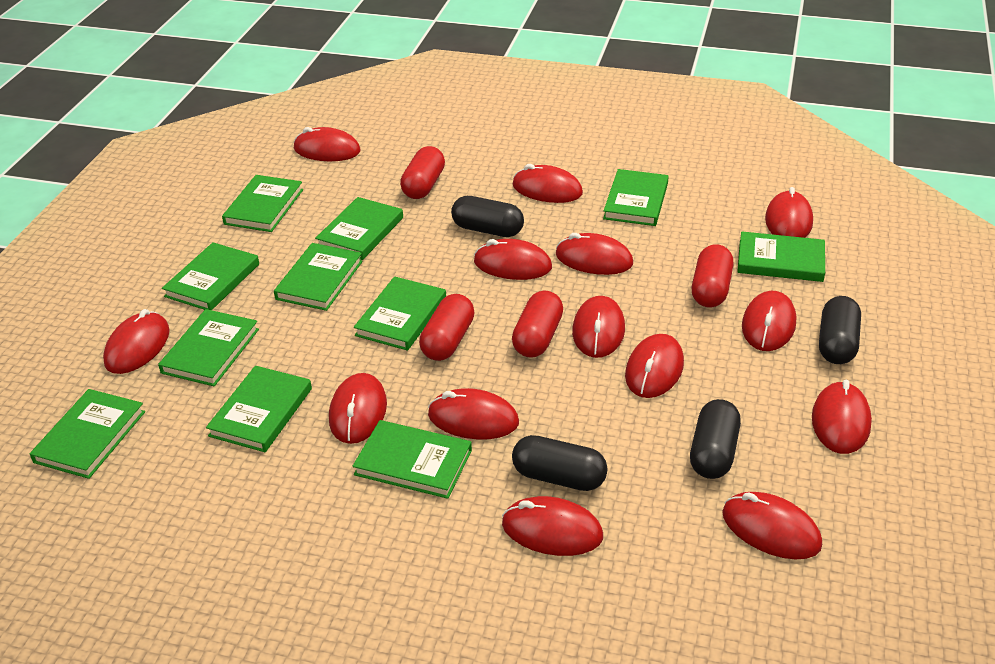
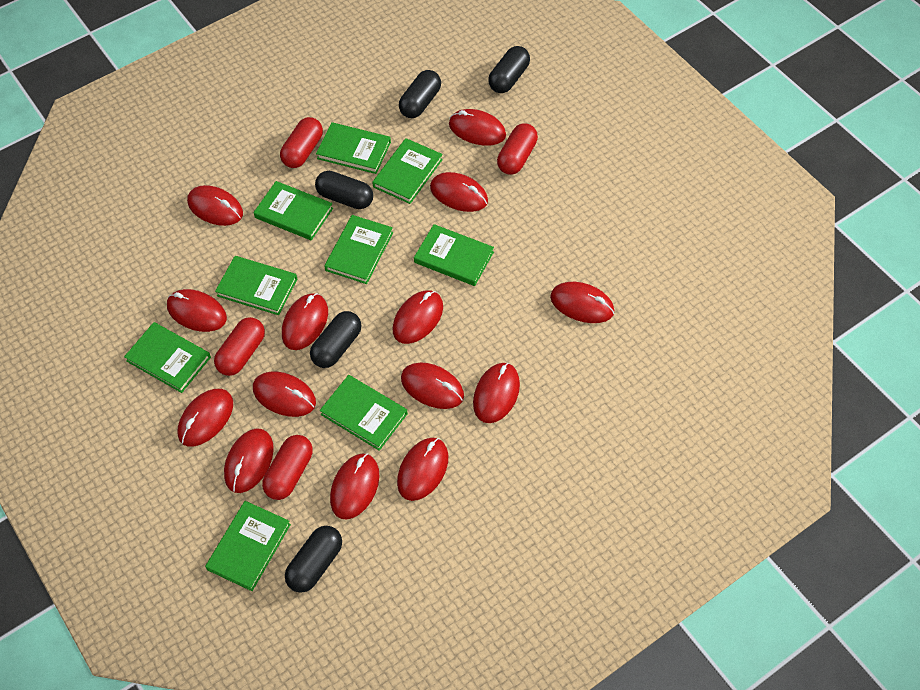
black capsule: [451,196,524,237] [512,435,608,491] [690,399,741,479] [819,296,861,364] = 4 -> [285,526,342,593] [310,311,361,368] [315,171,373,209] [399,70,441,118] [488,46,530,93] = 5
green book: [30,389,145,479] [158,309,259,386] [162,242,259,310] [206,366,312,452] [222,175,303,232] [274,243,363,311] [315,197,403,260] [352,420,472,499] [354,276,446,351] [603,169,669,226] [737,232,825,282] = 11 -> [124,322,211,393] [205,501,291,591] [215,256,297,315] [253,181,333,241] [316,122,391,174] [320,375,408,451] [324,215,393,284] [372,138,443,204] [414,224,494,286] = 9

